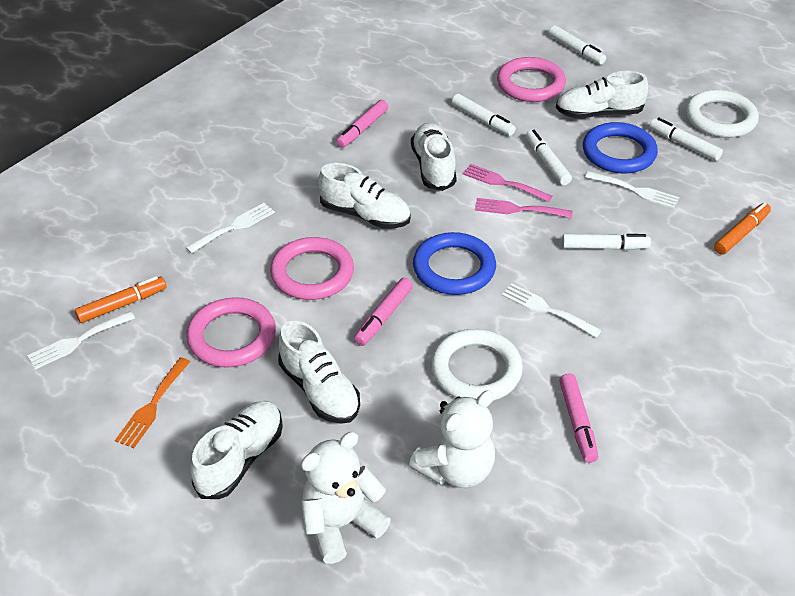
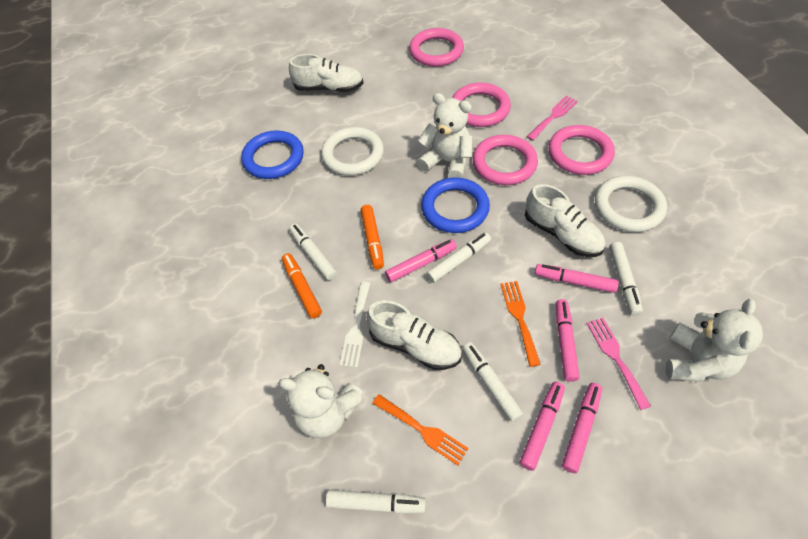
orange fork: [115,357,190,448] = 1 -> [372,394,469,465] [500,281,541,367] = 2
pink marker: [336,100,388,148] [354,278,413,346] [559,374,599,463] = 3 -> [385,239,457,282] [520,382,565,471] [535,264,619,293] [556,299,580,382] [562,383,602,473] = 5
pink ring: [186,297,276,368] [270,237,354,300] [497,57,566,102] = 3 -> [409,28,464,67] [452,83,511,127] [473,135,538,185] [548,125,615,175] = 4
white fork: [27,311,135,369] [185,203,275,254] [502,283,602,338] [585,171,680,209] = 4 -> [340,282,370,368] = 1
white shoe: [190,401,283,499] [278,321,360,424] [318,163,411,229] [411,123,457,191] [556,71,648,118] = 5 -> [289,54,364,92] [366,300,462,370] [525,184,605,257] = 3
white teddy bear: [301,432,391,564] [409,390,495,488] = 2 -> [279,364,363,438] [418,93,473,178] [666,299,763,382] = 3

